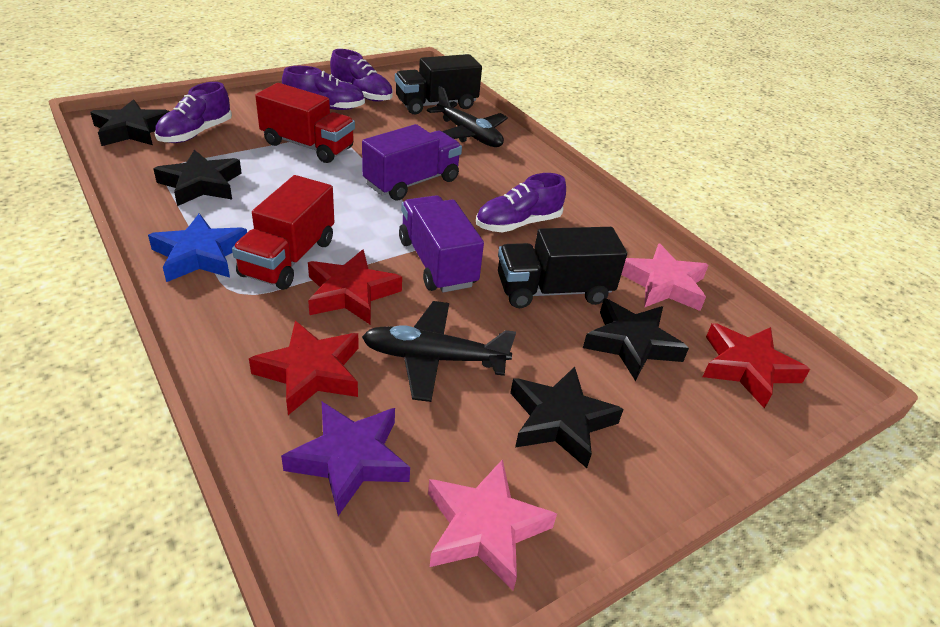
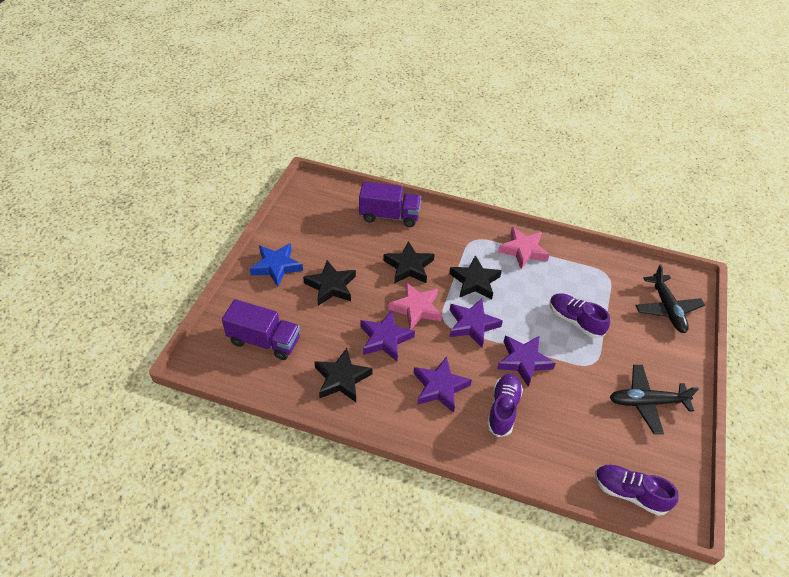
black truck: [395,54,482,114] [498,227,627,308] = 2 -> none = 0
purple shoe: [155,82,232,143] [282,66,365,110] [330,49,393,102] [476,173,566,232] = 4 -> [487,373,523,437] [550,293,610,338] [595,465,679,516] = 3
purple star: [281,402,410,516] = 1 -> [360,310,415,361] [413,356,472,413] [450,299,503,347] [497,336,556,387] = 4
red star: [249,321,359,415] [308,249,402,325] [703,323,810,409] = 3 -> none = 0
red truck: [232,175,334,290] [255,83,355,163] = 2 -> none = 0

